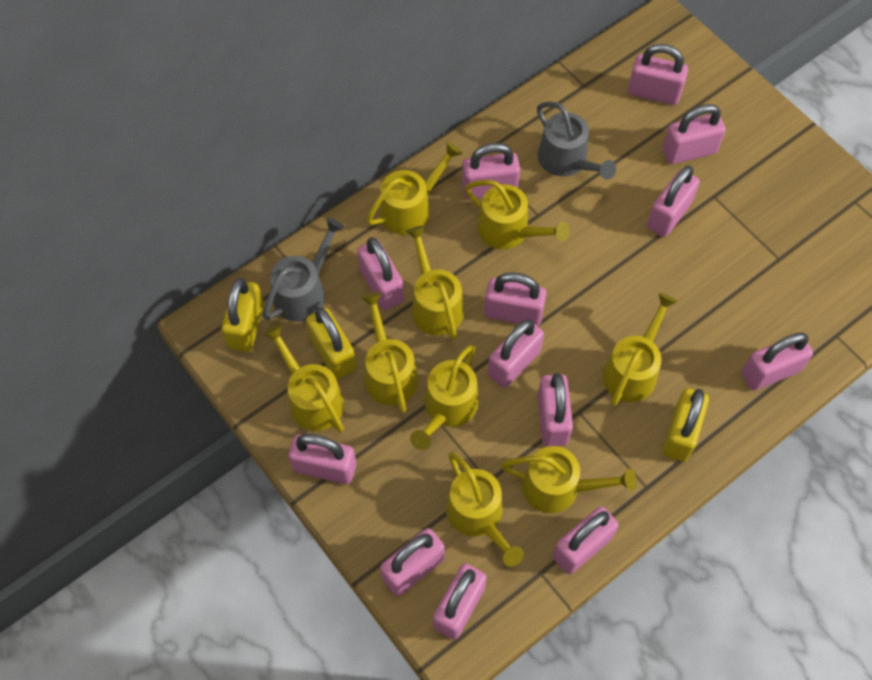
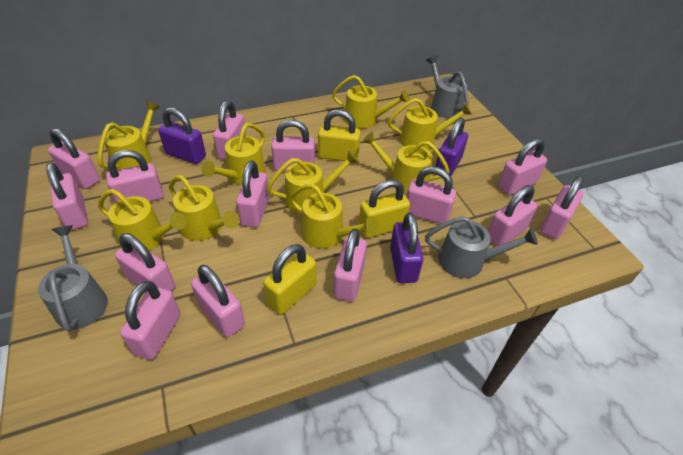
grey watering can: [263,218,345,321] [537,101,616,180] = 2 -> [38,225,108,332] [425,216,538,278] [426,56,469,118] = 3
pink padlock: [289,434,356,484] [357,238,404,310] [380,528,445,596] [433,563,487,640] [462,143,520,199] [484,272,547,326] [488,319,544,388] [537,373,573,447] [552,506,619,574] [628,44,688,105] [647,166,700,237] [662,104,726,164] [742,332,813,390] = 13 -> [46,163,88,230] [48,128,100,189] [106,150,164,203] [115,233,175,292] [120,281,181,360] [191,265,245,337] [213,100,246,160] [236,161,269,227] [271,120,315,171] [334,229,367,302] [407,166,456,224] [488,185,538,246] [498,138,547,195] [540,175,584,239] = 14
purple padlock: none = 0 -> [158,107,206,164] [390,213,423,283] [435,118,468,176] = 3

